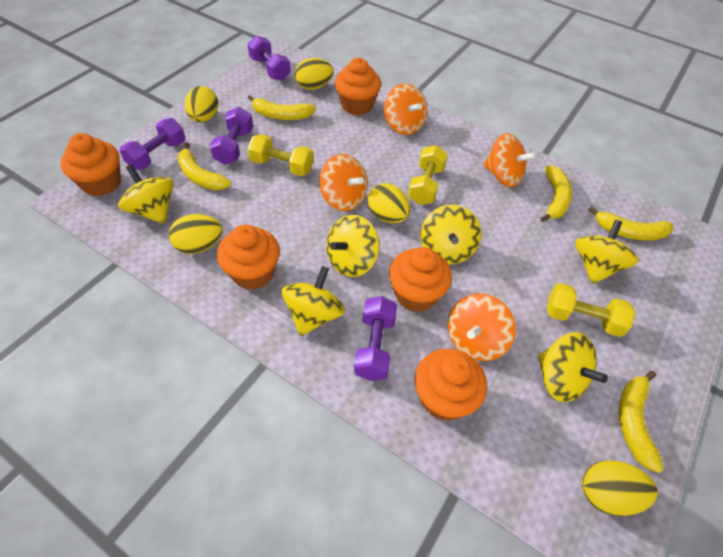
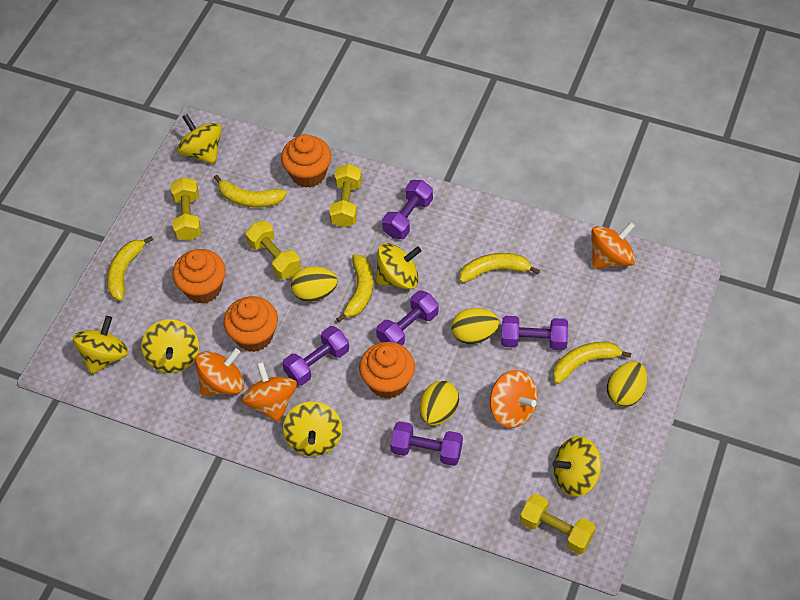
orange cupcake: [60,133,121,196] [217,224,280,290] [335,58,381,115] [389,247,452,312] [415,349,487,421] = 5 -> [172,249,226,304] [224,296,278,352] [281,134,331,188] [359,342,415,399] = 4
purple dumbbell: [119,118,185,170] [210,107,253,165] [247,35,291,81] [354,296,397,381] = 4 -> [282,326,349,386] [376,290,439,346] [382,180,433,239] [390,421,463,466] [501,316,568,350] = 5
yellow dumbbell: [247,134,314,176] [408,145,448,205] [547,283,635,337] = 3 -> [171,177,201,241] [246,221,301,280] [329,164,362,227] [520,494,596,554] = 4
yellow egg: [169,214,223,254] [185,86,218,122] [295,58,334,90] [367,183,410,223] [582,461,658,517] = 5 -> [291,266,338,302] [419,381,459,426] [451,308,499,344] [607,361,647,407] = 4

